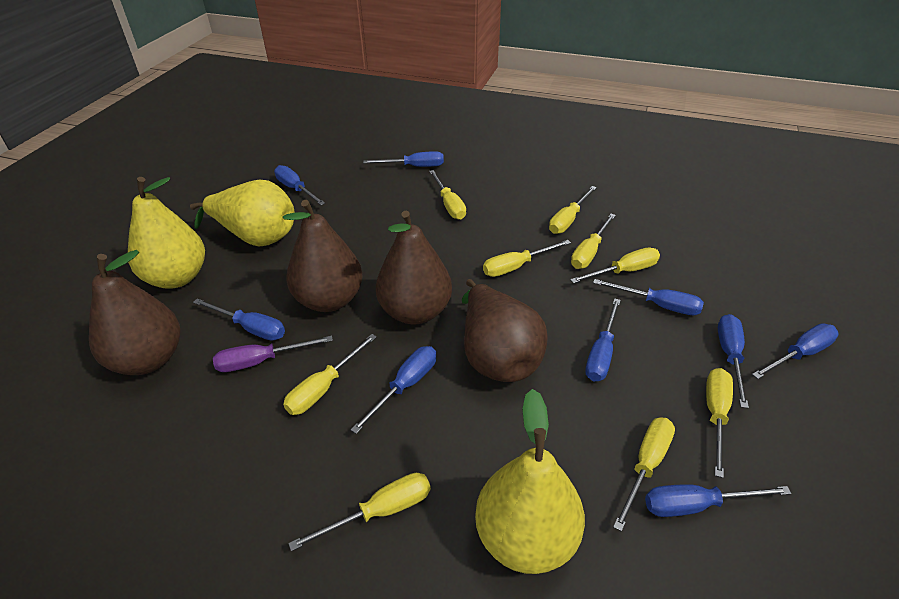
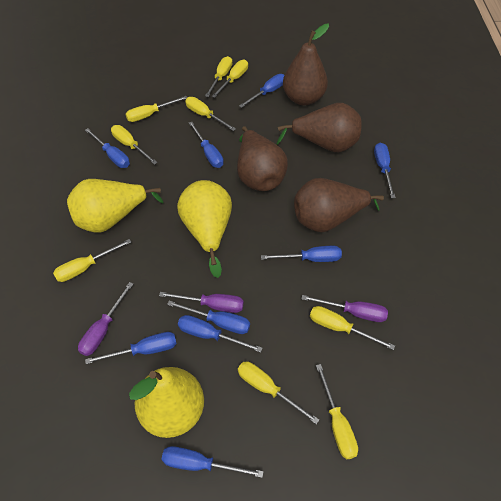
purple screwdriver: [213,336,333,372] = 1 -> [78,282,133,356] [159,292,244,313] [301,295,388,322] = 3

